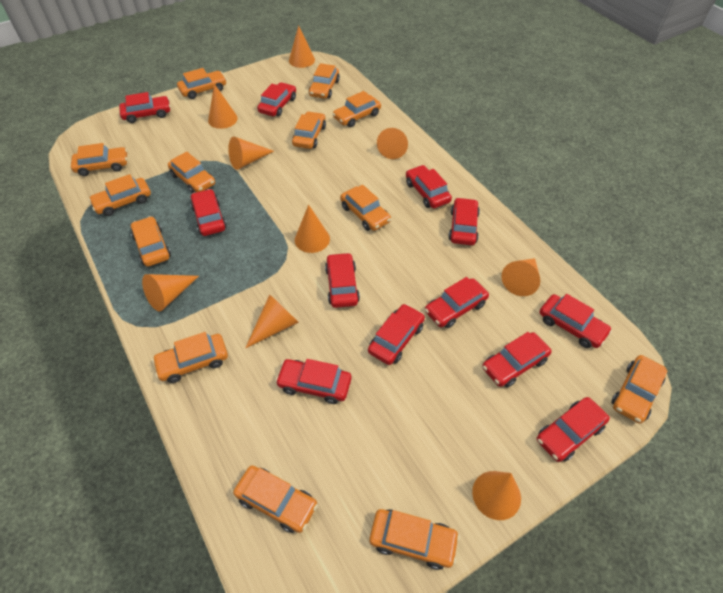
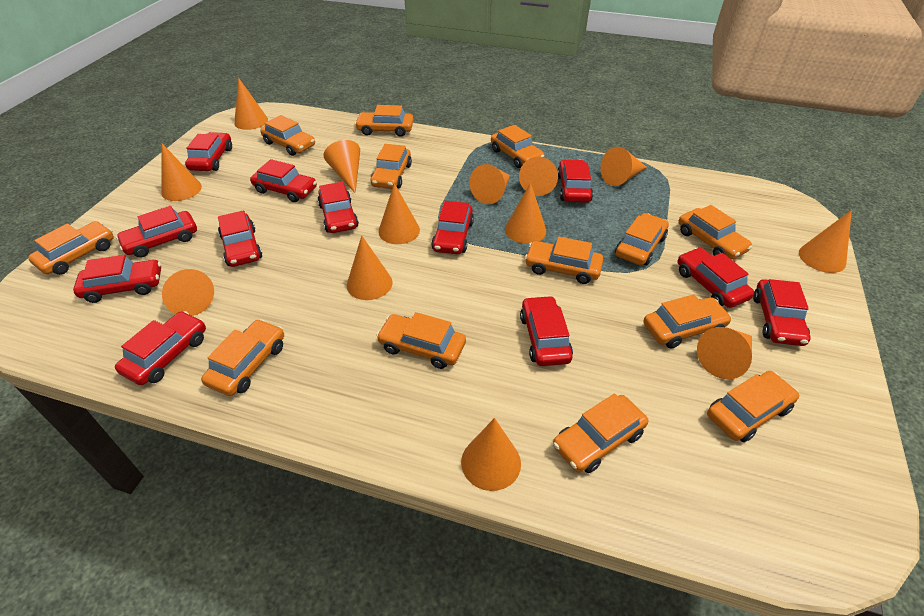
orange cone: [142,274,199,311] [208,84,238,129] [228,137,274,170] [245,294,299,348] [289,25,315,68] [295,205,330,253] [377,128,408,159] [472,471,521,520] [501,258,540,296] = 9 -> [162,144,202,201] [162,269,214,316] [234,78,268,130] [323,140,360,194] [347,235,393,300] [378,183,420,244] [461,418,521,491] [470,164,510,204] [505,182,546,244] [519,157,558,196] [600,147,647,186] [697,327,752,379] [799,210,852,273] = 13

